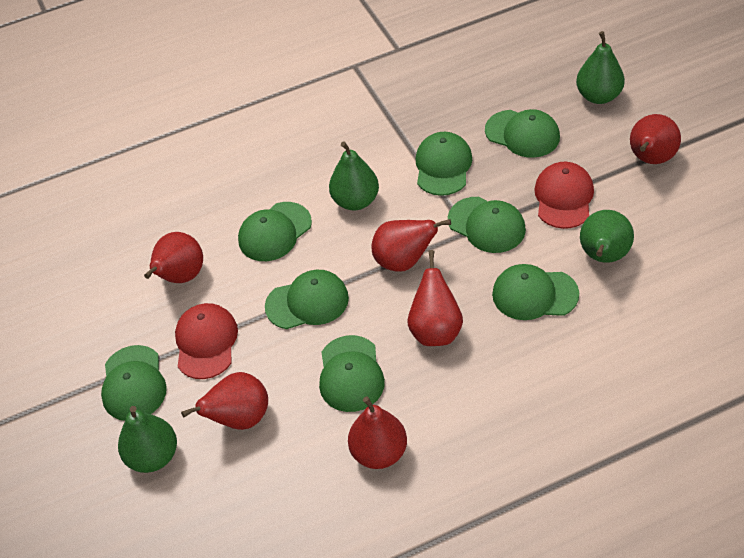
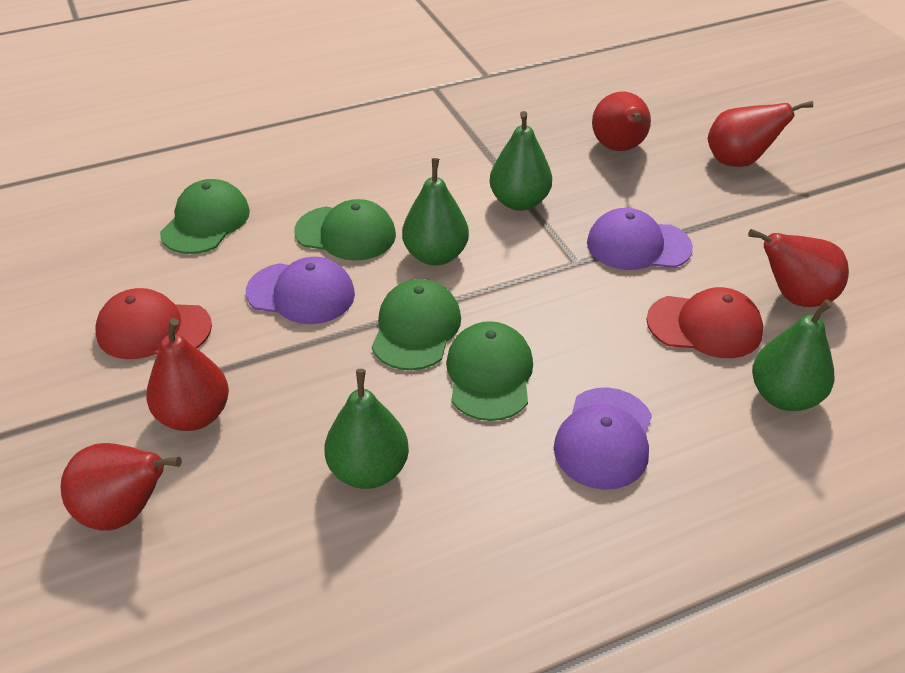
green cap: [101,345,167,421] [238,202,312,261] [265,270,349,329] [319,335,385,412] [416,132,472,196] [448,197,526,253] [485,109,560,158] [492,264,579,320] = 8 -> [160,179,250,254] [294,199,396,261] [372,279,461,370] [446,321,533,421] = 4
purple cap: none = 0 -> [246,257,355,324] [554,387,652,490] [587,208,693,270] = 3
red pear: [144,232,203,283] [181,372,268,430] [348,397,407,469] [371,219,451,272] [408,250,463,346] [630,114,681,164] = 6 -> [61,443,182,531] [146,318,229,431] [592,92,651,151] [708,101,813,167] [748,229,849,307] = 5

